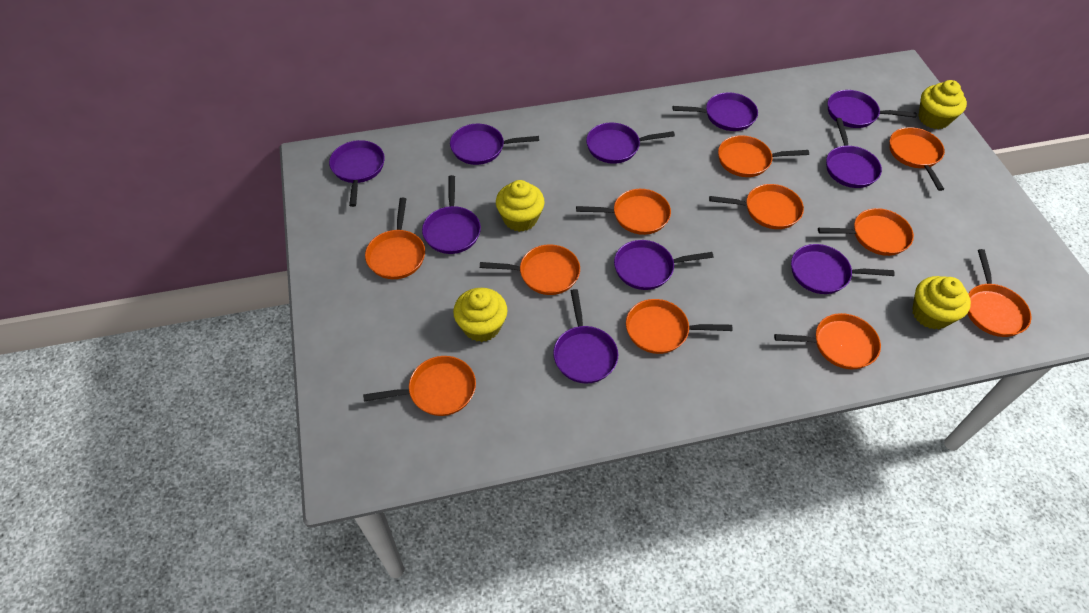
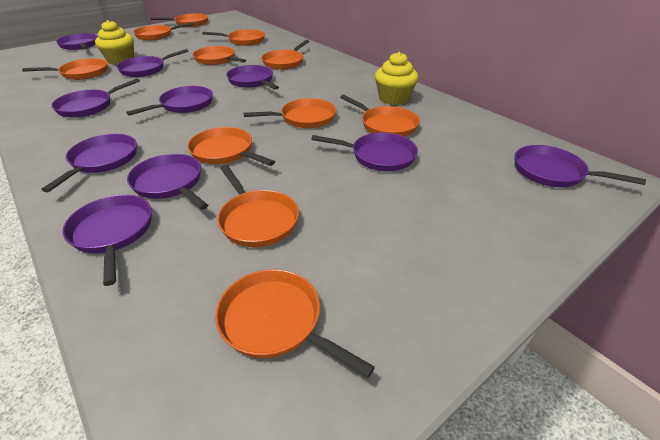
yellow cupcake: [453,288,508,342] [496,180,545,232] [912,276,971,330] [918,80,967,129] = 4 -> [95,20,134,65] [375,52,419,105] = 2

